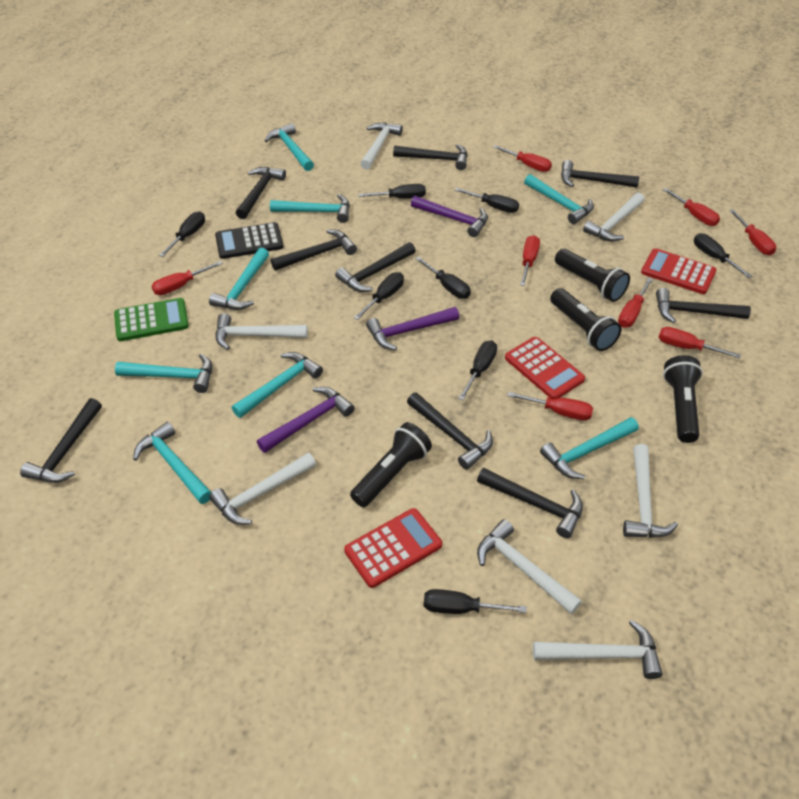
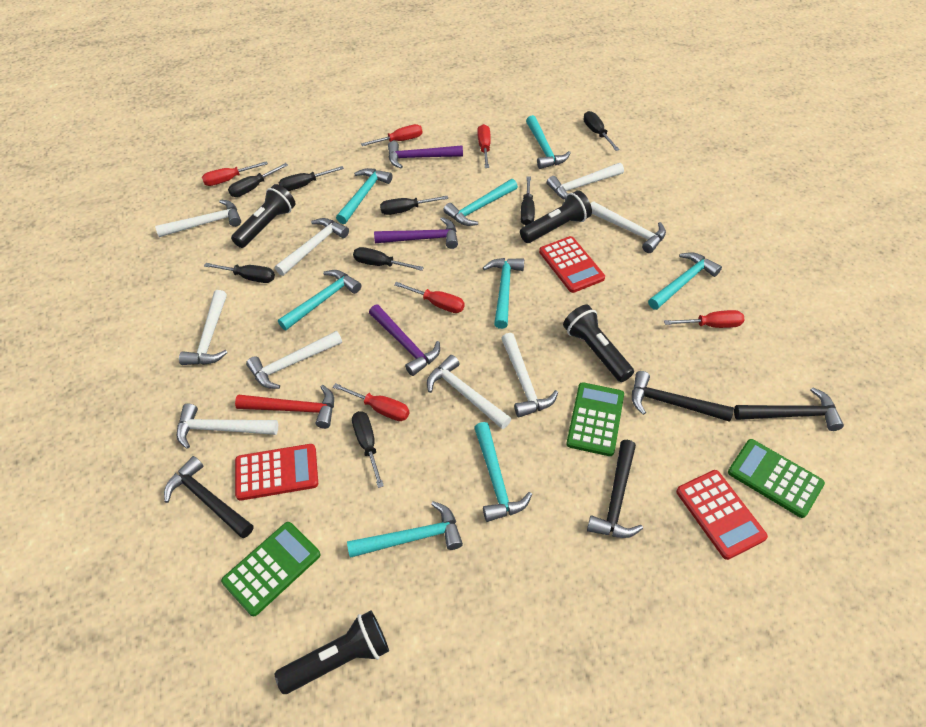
black calculator: [215,222,284,259] = 1 -> none = 0
black hammer: [20,398,102,483] [236,167,286,219] [271,229,357,271] [335,242,416,292] [393,144,468,170] [407,392,493,470] [477,468,583,538] [561,160,639,188] [656,288,751,323] = 9 -> [164,456,253,538] [587,440,643,538] [632,371,734,422] [734,387,844,431] = 4
green calculator: [114,298,189,341] = 1 -> [221,522,320,616] [566,382,624,456] [728,439,825,518] = 3
red hammer: none = 0 -> [235,385,334,429] = 1
red screwdriver: [152,261,223,295] [493,145,552,172] [507,392,593,420] [520,235,540,286] [618,278,653,328] [658,327,741,359] [662,188,720,226] [729,209,776,255] = 8 -> [202,161,268,186] [333,383,410,421] [361,124,423,146] [394,282,465,313] [477,124,491,168] [664,310,744,328] = 6
white hammer: [209,453,316,525] [215,313,308,350] [360,123,403,170] [477,519,582,614] [533,620,663,679] [583,193,644,241] [623,444,678,538] = 7 -> [155,200,241,237] [177,404,278,449] [179,290,228,365] [246,331,342,389] [275,218,349,276] [427,355,511,429] [501,333,558,417] [547,163,624,200] [591,202,666,253] = 9

